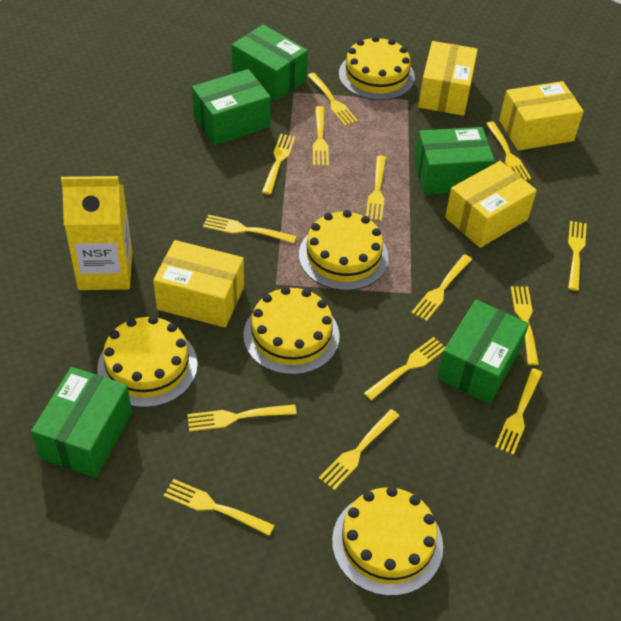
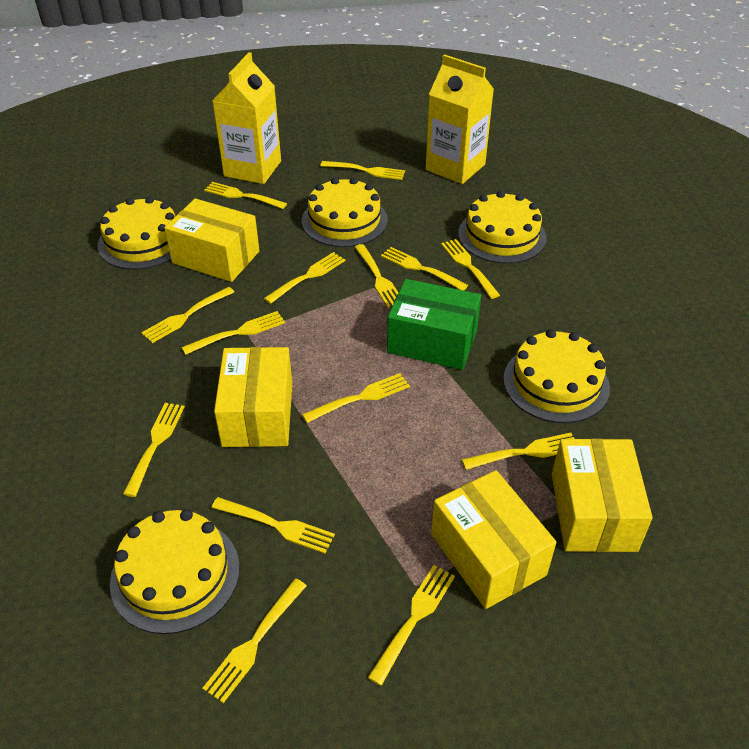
green box: [31,367,132,478] [192,69,271,145] [232,25,308,101] [414,127,495,195] [437,300,529,404] = 5 -> [387,279,481,370] = 1
yellow carton: [61,176,132,290] = 1 -> [212,52,281,184] [426,54,494,184] = 2

